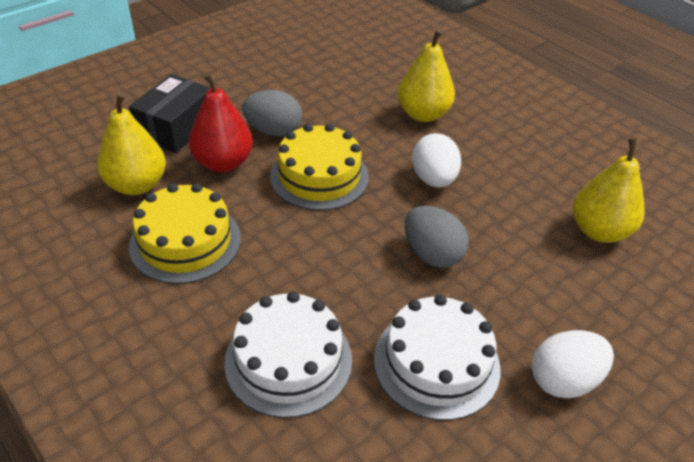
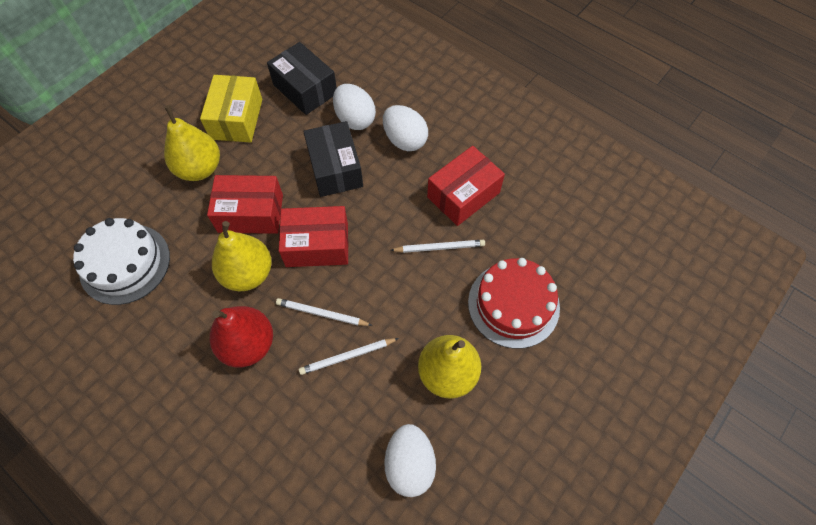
black box: [129,74,211,153] = 1 -> [267,42,337,115] [303,121,363,197] = 2
grey egg: [242,90,302,136] [405,206,469,268] = 2 -> none = 0
red box: none = 0 -> [207,175,283,234] [279,206,348,267] [427,146,505,226] = 3
red cake: none = 0 -> [468,258,560,349] = 1
white cake: [224,291,352,418] [374,294,501,420] = 2 -> [73,218,170,305] = 1
white egg: [412,133,461,188] [532,330,614,398] = 2 -> [333,84,376,130] [383,105,428,151] [384,424,436,497] = 3
white pencil: none = 0 -> [276,298,373,326] [299,338,399,375] [390,240,485,253] = 3
yellow box: none = 0 -> [200,75,262,142] = 1
yellow cake: [129,183,241,284] [270,124,369,211] = 2 -> none = 0

